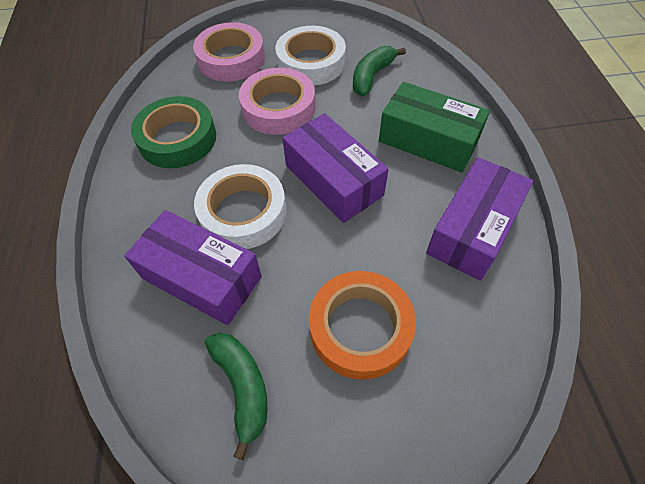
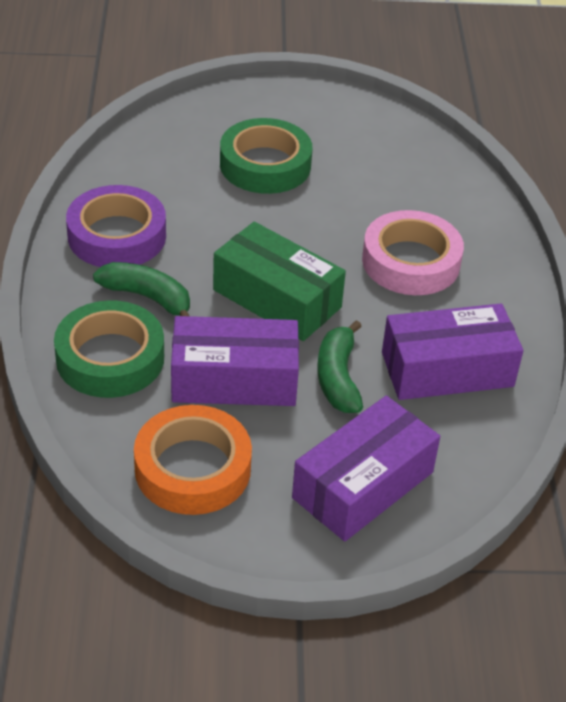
green tape: [131,96,216,168] = 1 -> [54,300,164,398] [220,118,312,194] = 2
pink tape: [193,22,265,82] [239,67,316,135] = 2 -> [362,210,464,295] = 1
purple tape: none = 0 -> [66,185,166,267] = 1
white tape: [194,164,287,249] [275,26,346,85] = 2 -> none = 0

